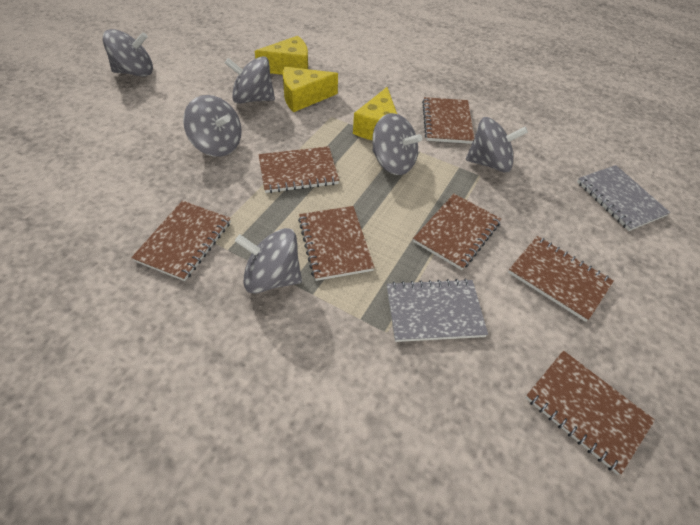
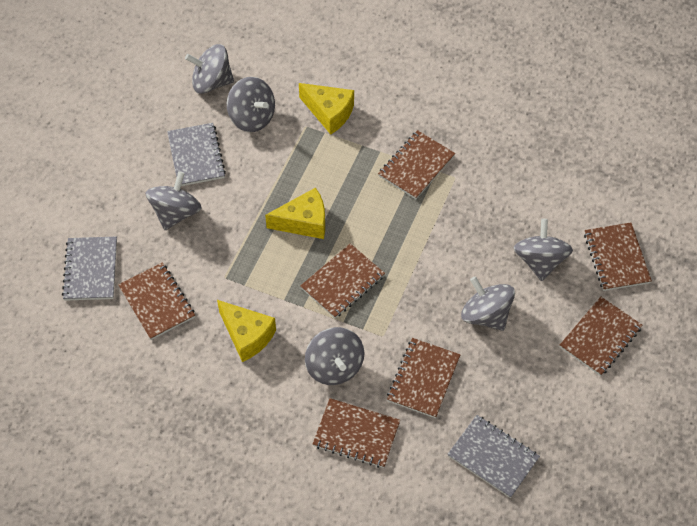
grey notebook: [387,279,488,342] [577,165,670,231] = 2 -> [62,237,117,301] [167,123,226,186] [447,415,540,498] = 3

